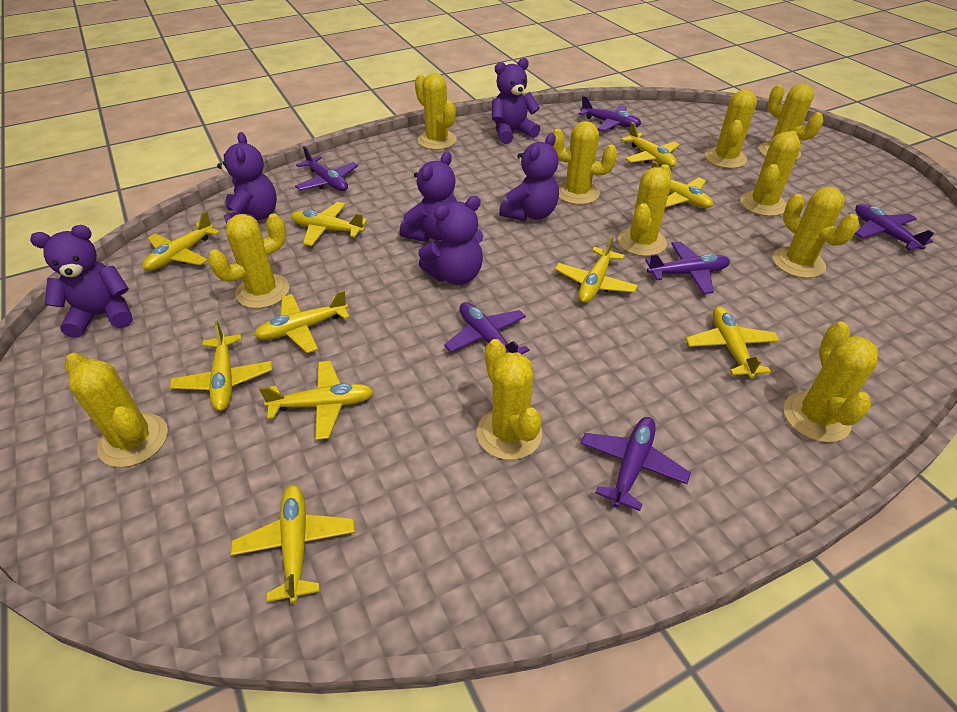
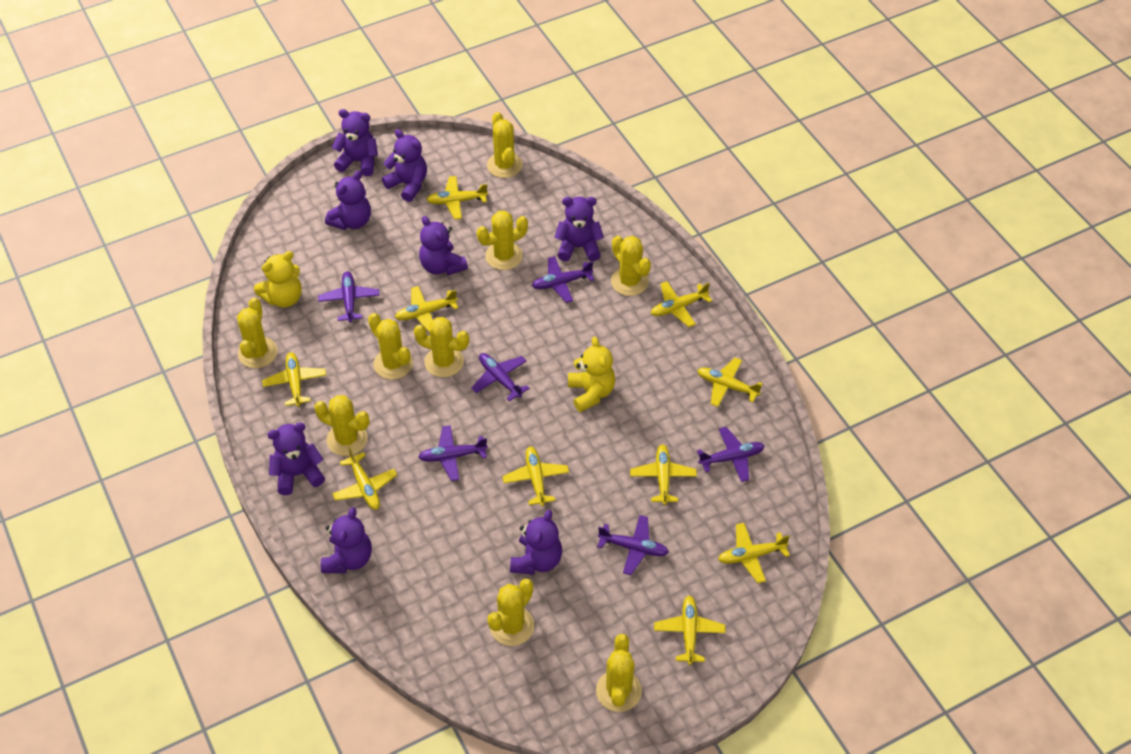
purple teddy bear: [30,225,133,338] [217,132,277,224] [400,152,457,242] [418,196,483,285] [492,58,540,144] [499,133,559,221] = 6 -> [267,422,325,495] [321,507,372,573] [325,171,371,230] [332,109,378,176] [382,129,427,202] [419,216,468,275] [510,510,562,575] [554,197,604,261] = 8
yellow cactus: [65,353,168,467] [208,213,289,309] [415,73,457,150] [477,339,542,460] [553,121,617,205] [618,164,672,256] [705,89,757,169] [740,131,801,216] [759,84,823,160] [773,187,859,278] [783,322,878,442] = 11 -> [237,297,278,368] [314,395,370,456] [368,313,413,380] [414,317,469,377] [477,210,528,270] [487,112,523,178] [487,579,534,646] [596,634,642,712] [611,236,651,296] = 9
yellow teddy bear: none = 0 -> [254,251,302,307] [568,337,615,412] = 2

